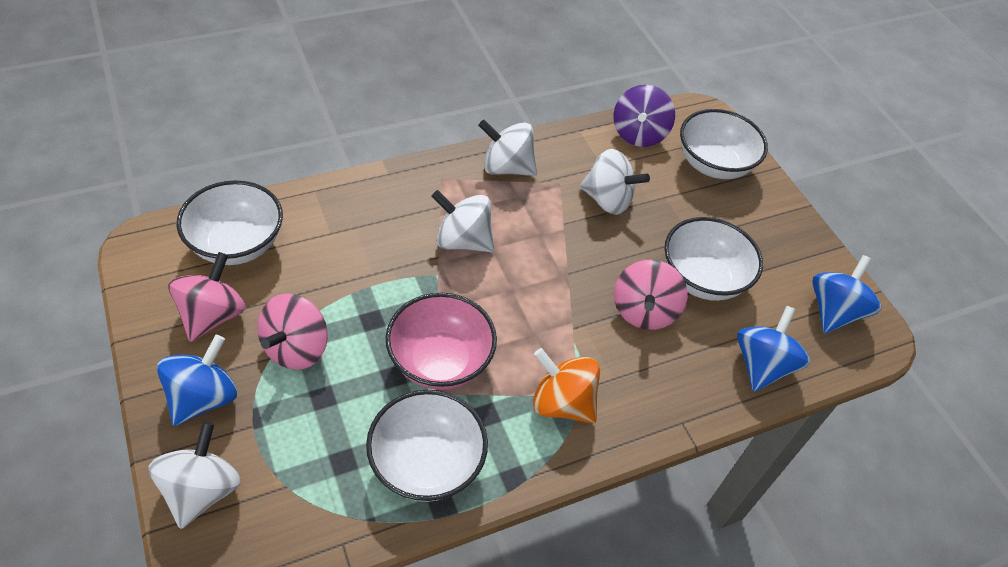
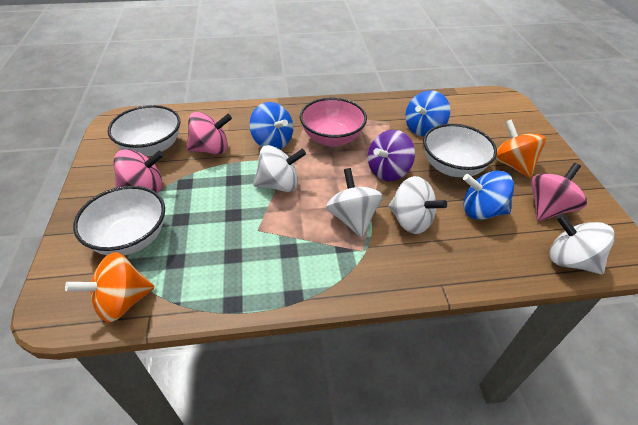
orange spinning top: [533,348,600,423] = 1 -> [65,252,155,323] [495,119,546,178] = 2
white bowl: [177,180,283,265] [366,390,488,502] [664,217,763,301] [680,109,768,179] = 4 -> [73,186,165,255] [107,105,181,156] [423,124,497,177] = 3

